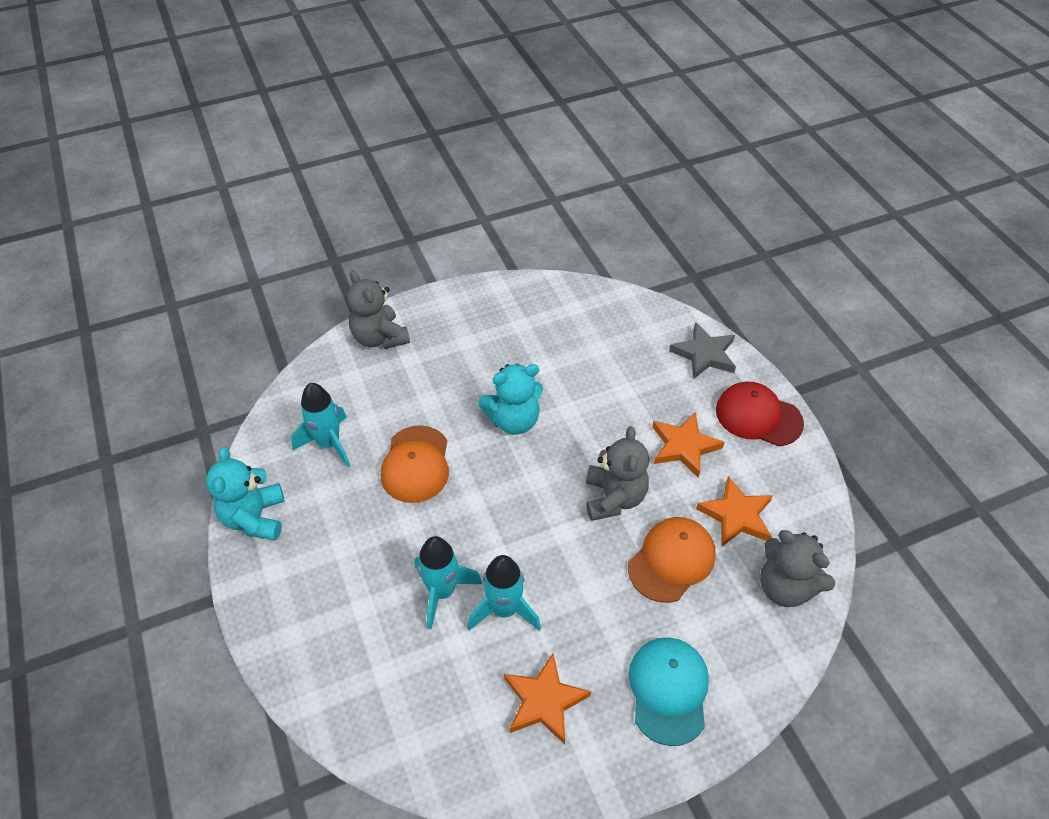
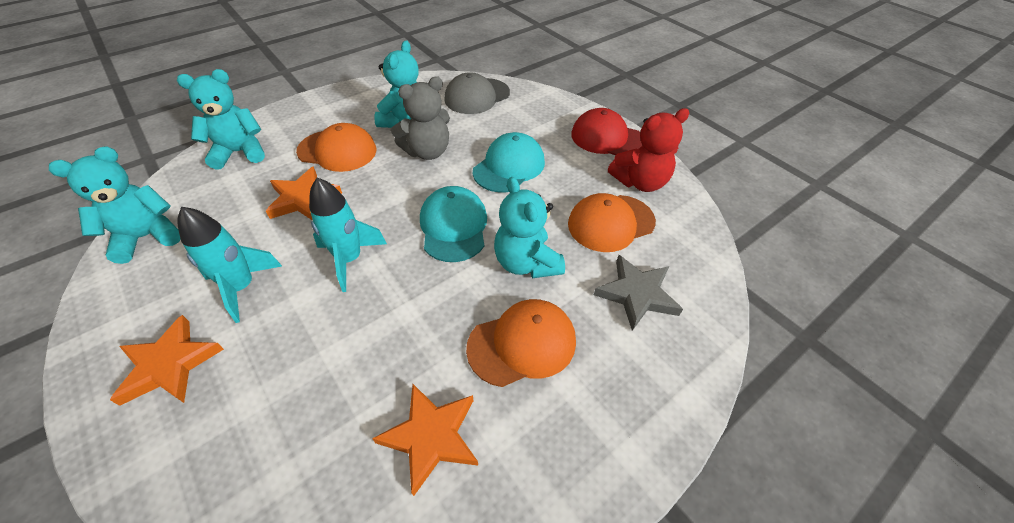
grey cap: none = 0 -> [444,72,510,114] = 1
grey teddy bear: [347,271,410,349] [586,426,649,521] [760,530,835,607] = 3 -> [391,76,450,160] = 1
orange cap: [381,425,449,503] [628,517,716,603] = 2 -> [296,123,376,172] [466,299,576,387] [568,193,656,252] = 3
red teddy bear: none = 0 -> [608,108,689,192] = 1
turquoise cap: [629,638,709,746] = 1 -> [420,186,487,262] [473,132,545,192] = 2
turquoise rocket: [291,383,350,468] [415,536,482,629] [467,555,541,631] = 3 -> [177,207,282,323] [309,178,387,292] = 2
turquoise teddy bear: [206,447,285,540] [478,364,543,435] = 2 -> [49,146,180,264] [177,69,265,169] [374,41,419,128] [494,177,565,278] = 4

